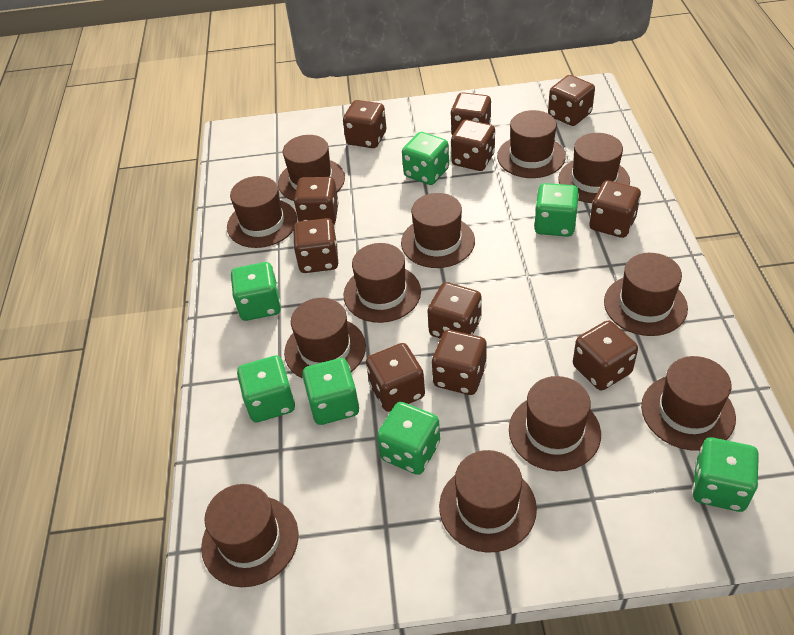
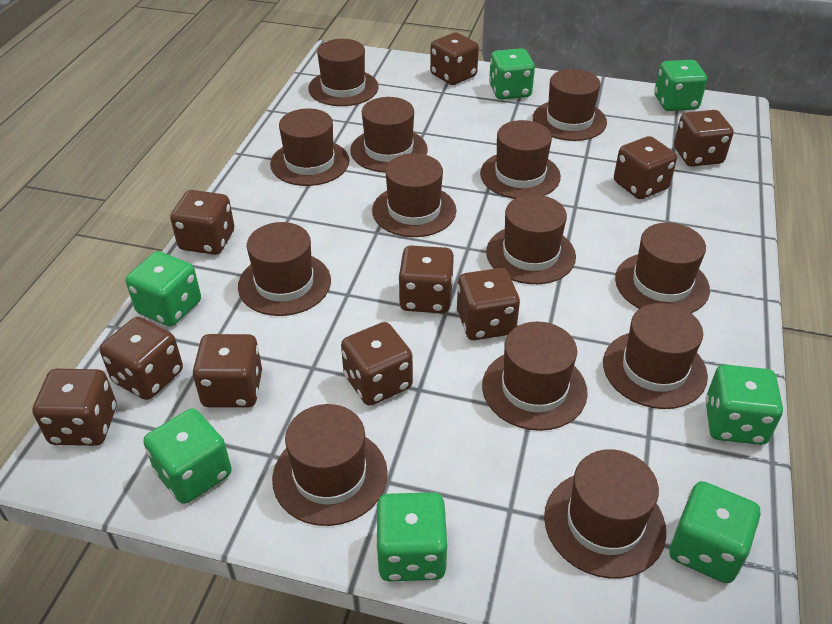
brown dice: [293,218,338,273] [294,177,339,224] [343,100,386,148] [366,343,425,412] [428,282,482,338] [432,330,487,395] [451,92,491,135] [451,119,495,171] [548,75,595,126] [573,321,638,390] [589,180,641,238] = 11 -> [32,369,116,446] [100,317,183,400] [170,190,234,255] [193,334,262,408] [341,322,413,406] [398,246,454,313] [430,32,479,85] [457,268,520,340] [614,136,677,199] [674,110,734,167] = 10
brown hat: [201,484,298,587] [227,176,297,248] [278,135,345,201] [284,298,366,378] [344,243,421,323] [401,193,475,268] [439,450,537,553] [497,110,566,178] [509,376,601,471] [558,133,630,203] [604,253,688,336] [641,356,736,451] = 12 -> [238,222,331,316] [270,109,349,186] [272,404,388,526] [308,39,379,106] [350,97,428,172] [372,153,456,237] [480,120,561,199] [482,322,588,431] [486,195,576,284] [533,69,607,141] [544,449,666,578] [603,303,708,409] [615,223,710,313] = 13

